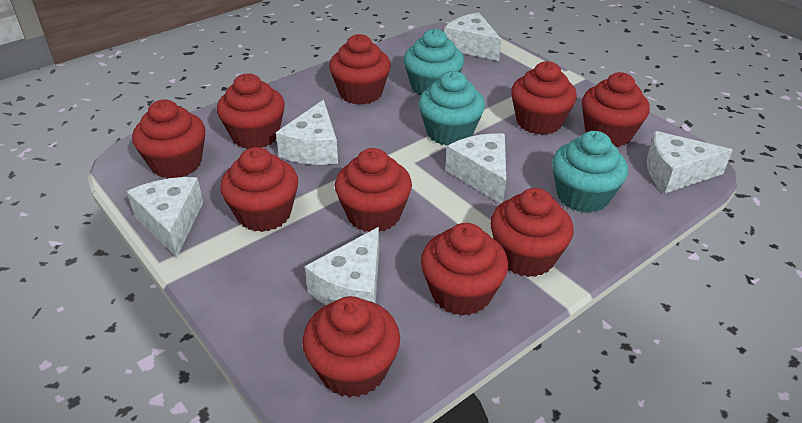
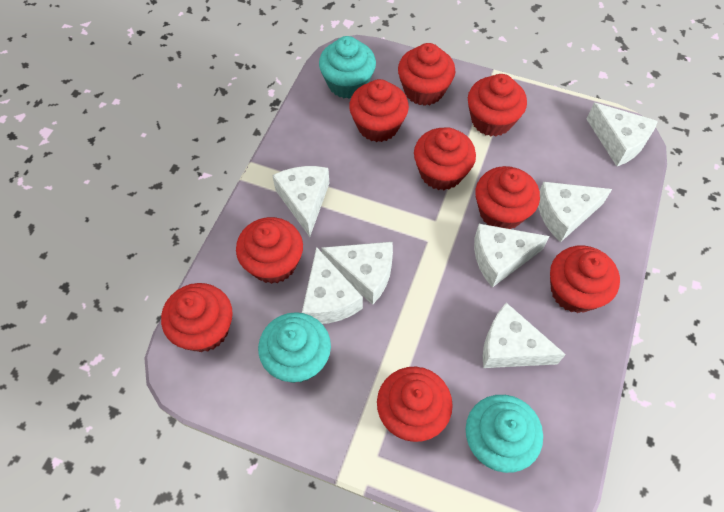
red cupcake: [132,100,205,178] [217,74,285,149] [220,147,298,232] [302,296,400,398] [329,34,391,105] [335,148,412,232] [421,223,508,316] [490,188,573,277] [511,61,577,135] [582,72,650,147] = 10 -> [161,283,233,352] [236,217,303,284] [349,79,409,142] [377,367,453,442] [398,43,456,106] [414,127,476,190] [468,74,527,136] [475,166,540,229] [550,246,620,313] = 9
white cheese: [127,177,203,258] [276,100,338,165] [305,227,379,305] [444,13,502,61] [445,134,506,204] [647,131,733,193] = 6 -> [272,166,329,237] [302,247,363,324] [321,242,393,305] [474,224,550,288] [483,303,566,368] [538,182,612,242] [587,103,658,166] = 7

